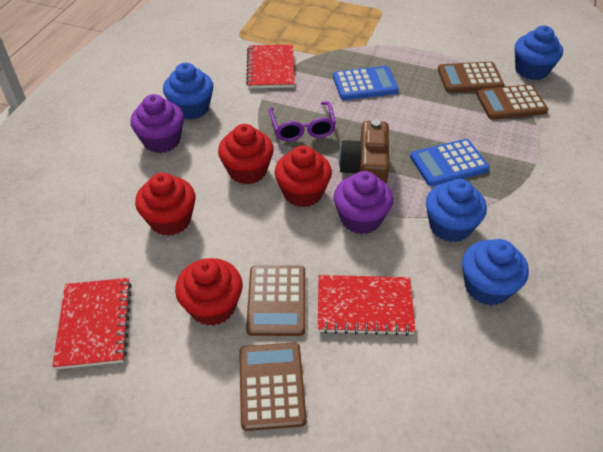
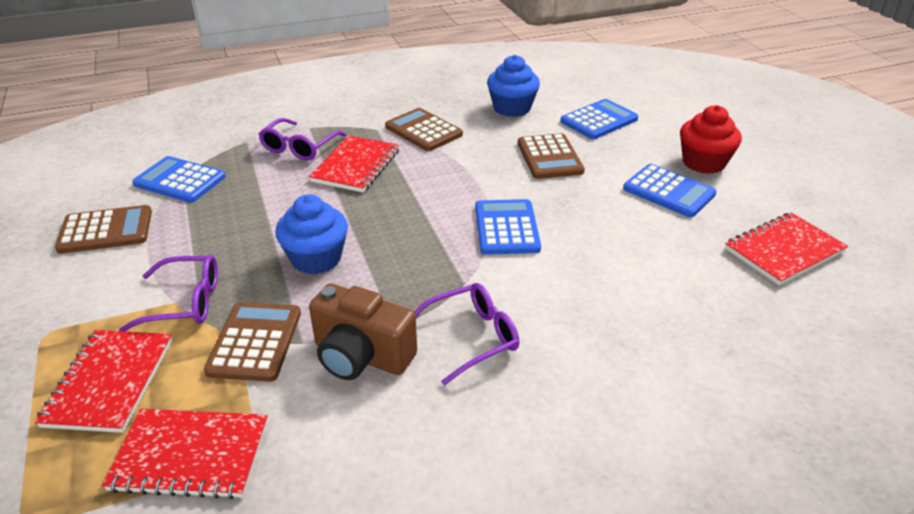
blue calculator: [333,66,399,100] [410,139,489,186] = 2 -> [132,156,226,203] [475,199,541,255] [560,99,638,139] [623,164,717,217] = 4
blue cupcake: [163,63,213,120] [426,179,487,242] [462,239,529,306] [515,25,563,80] = 4 -> [275,194,348,274] [487,55,540,117] = 2
purple cupcake: [130,94,184,153] [333,171,393,234] = 2 -> none = 0
purple glasses: [269,101,336,141] = 1 -> [119,255,218,332] [258,118,346,161] [415,283,519,385] = 3
red cupcake: [135,173,195,236] [175,258,243,326] [218,124,274,184] [275,145,332,207] = 4 -> [680,105,742,174] = 1
red notebook: [52,278,132,369] [246,45,295,89] [318,275,416,336] = 3 -> [35,330,172,433] [102,409,268,499] [309,135,399,193] [725,212,848,285] = 4

